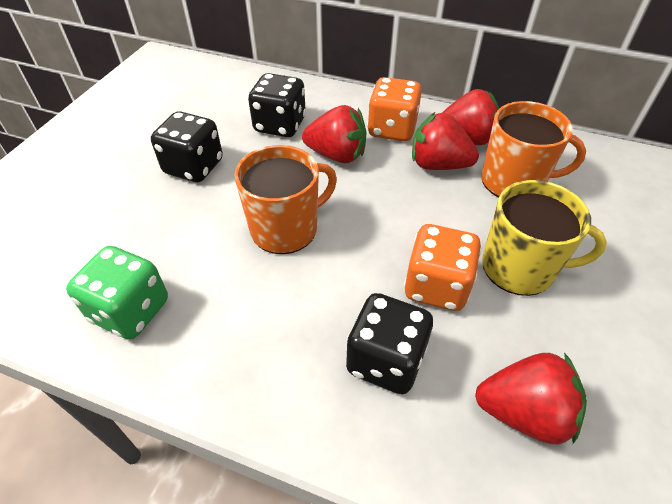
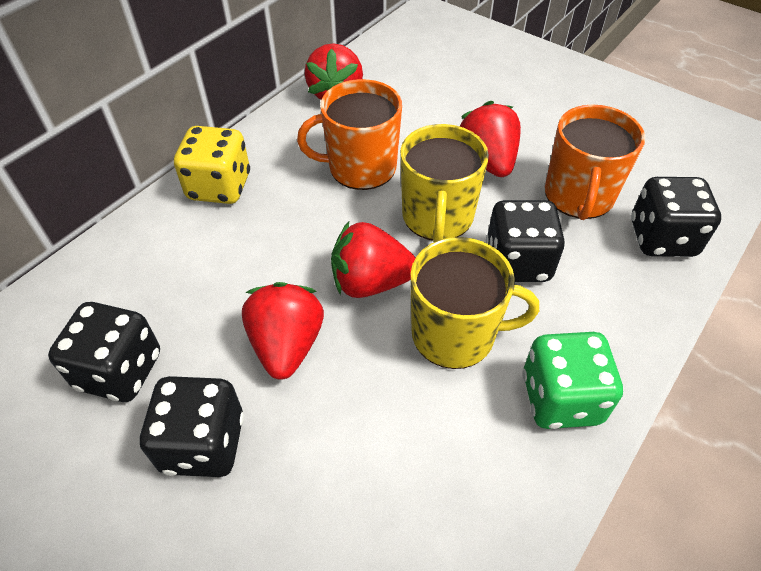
black dice: [151,111,223,182] [248,73,306,137] [346,293,433,394] = 3 -> [48,302,160,402] [139,376,244,477] [486,200,565,282] [631,177,721,257] = 4
orange dice: [367,77,422,141] [404,224,481,311] = 2 -> none = 0
yellow dice: none = 0 -> [174,126,250,204] = 1
yellow mug: [482,180,607,296] = 1 -> [400,124,489,242] [410,237,539,369] = 2

